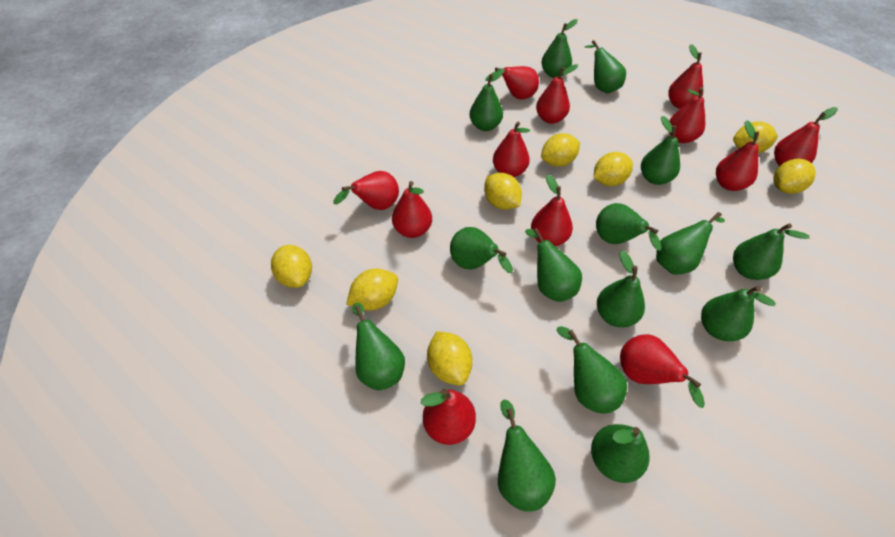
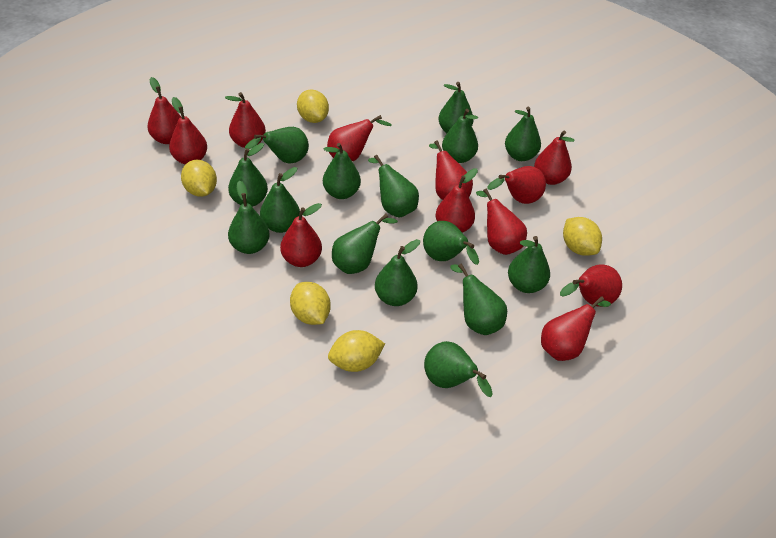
yellow lemon: [271,245,312,288] [346,269,398,311] [427,331,473,386] [484,173,522,210] [541,133,580,167] [594,152,633,186] [733,121,778,153] [773,159,816,194] = 8 -> [181,160,217,197] [290,282,331,325] [297,89,329,123] [328,330,385,372] [563,217,602,256] = 5

